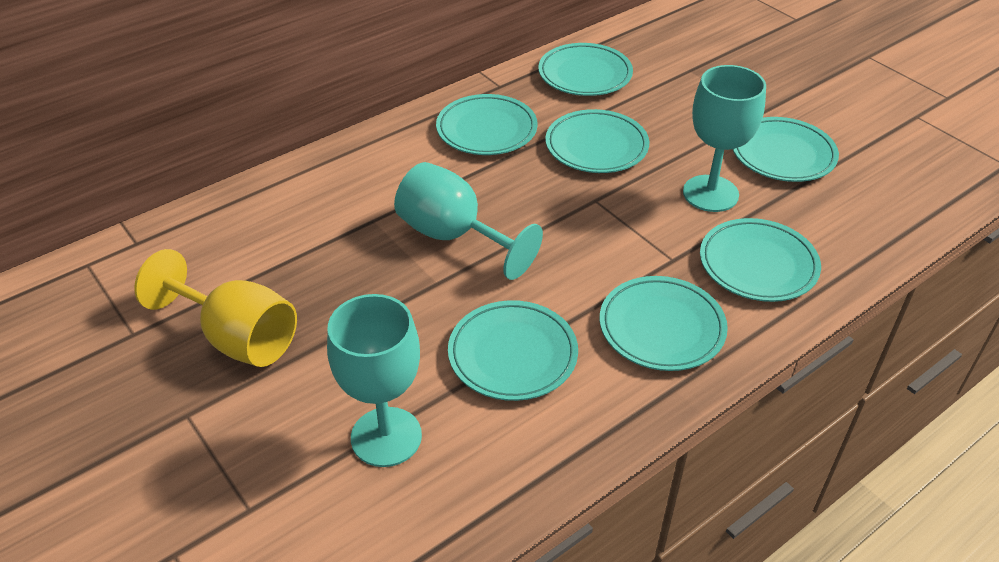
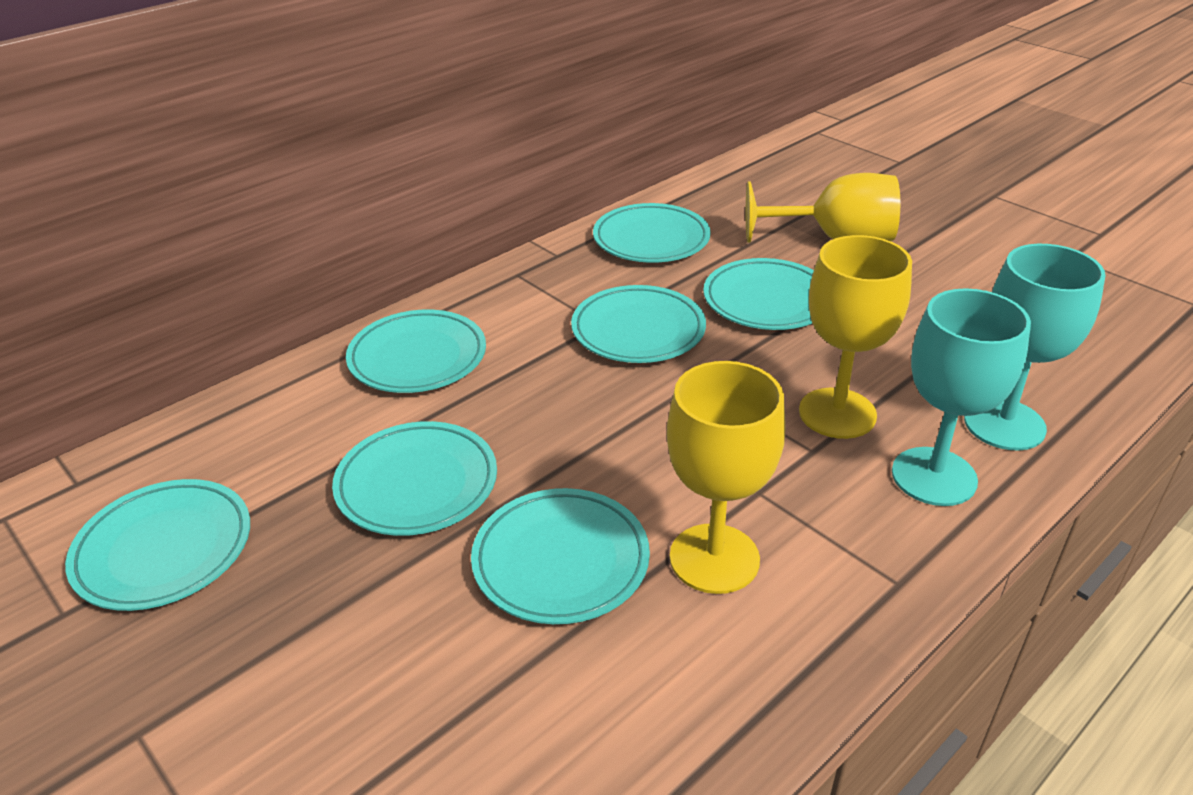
turquoise goblet: [327,294,422,467] [394,162,543,280] [683,65,766,212] = 3 -> [892,288,1031,506] [964,244,1106,450] = 2
yellow goblet: [134,249,297,367] = 1 -> [667,361,786,594] [746,173,900,243] [799,235,912,439] = 3

